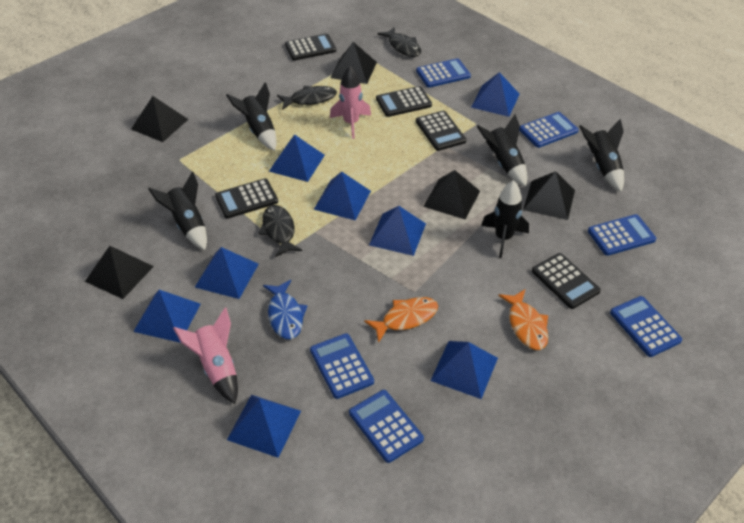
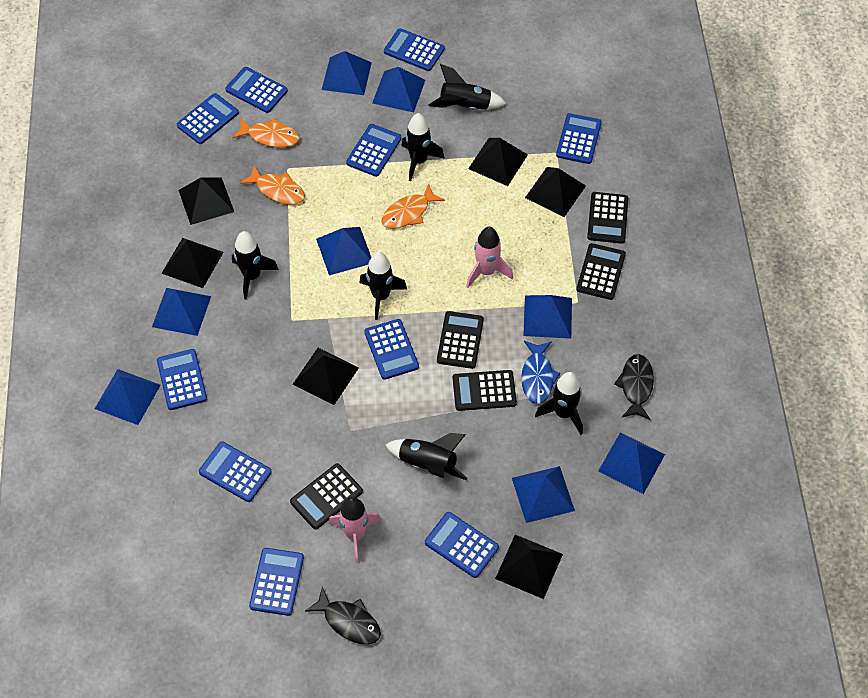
black fish: [259,205,302,257] [277,86,337,110] [377,27,421,57] = 3 -> [305,586,381,645] [614,354,654,420] = 2
black pyramid: [85,246,154,299] [131,96,188,142] [331,42,377,84] [423,170,480,220] [523,171,575,220] = 5 -> [161,238,224,288] [178,177,234,225] [293,348,359,405] [468,138,528,186] [495,535,563,599] [525,167,586,217] = 6
black rocket: [148,171,207,250] [226,82,277,151] [477,115,527,187] [481,180,529,258] [579,119,624,192] = 5 -> [232,231,279,300] [359,252,407,320] [386,433,467,480] [402,113,444,181] [428,64,507,110] [535,372,583,435] = 6
blue calculator: [310,333,374,399] [349,390,424,463] [416,58,471,87] [519,112,579,148] [588,214,656,256] [610,296,682,357] = 6 -> [157,349,207,410] [177,93,239,144] [199,441,272,502] [225,67,288,113] [249,548,304,616] [346,124,402,177] [364,319,419,380] [384,28,445,71] [425,512,499,578] [556,113,602,164] = 10
orange fish: [364,297,438,343] [498,289,548,350] = 2 -> [232,118,299,147] [240,165,305,205] [381,183,445,229] = 3

